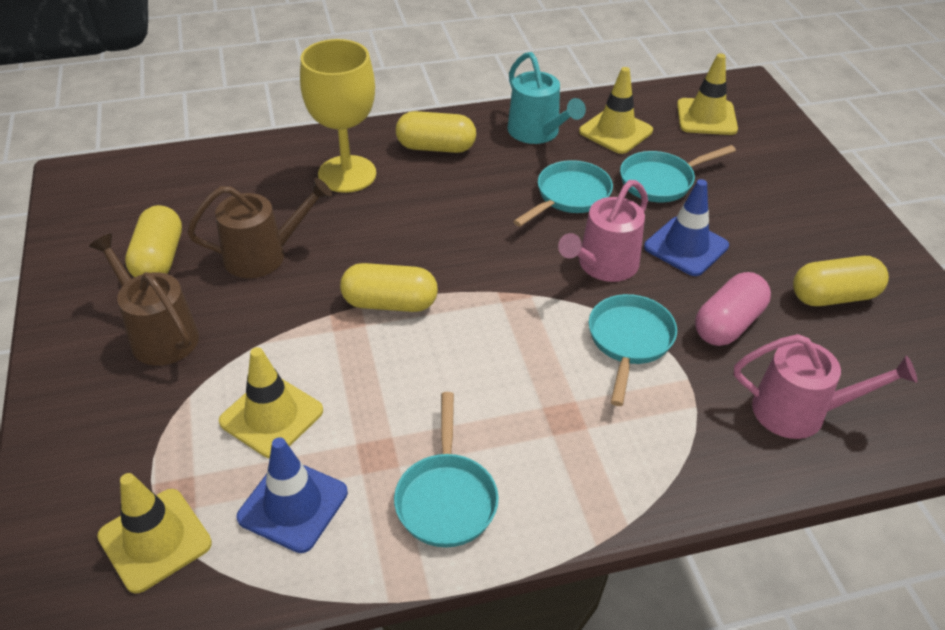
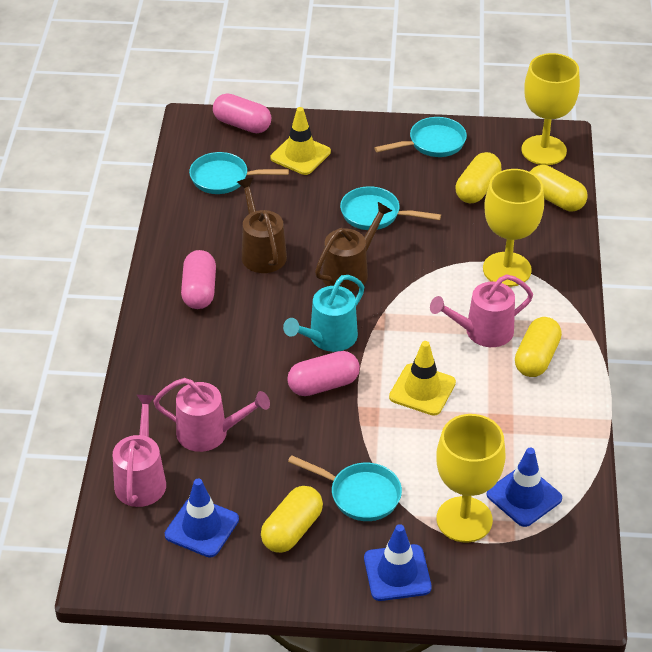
blue traffic cone: [237,437,348,553] [644,179,729,276] = 2 -> [165,479,239,558] [364,524,432,601] [487,448,562,527] = 3
pink capsule: [695,272,771,346] = 1 -> [181,250,216,309] [213,93,271,133] [287,351,360,396] = 3
pink watering can: [558,180,648,282] [734,334,917,439] = 2 -> [113,395,166,507] [153,378,270,452] [430,274,533,347] = 3
yellow goblet: [300,39,376,193] = 1 -> [436,414,506,543] [483,169,544,287] [522,53,580,165] = 3
yellow traffic cone: [97,473,212,593] [219,347,323,458] [579,67,653,154] [677,53,738,135] = 4 -> [271,107,331,175] [389,341,456,416] = 2

